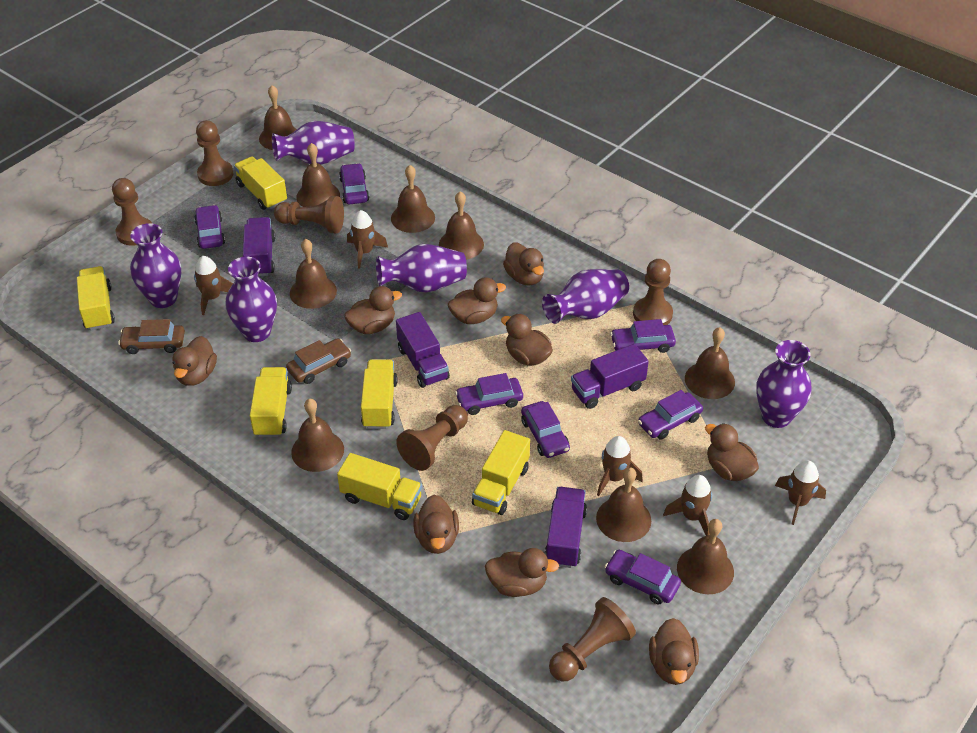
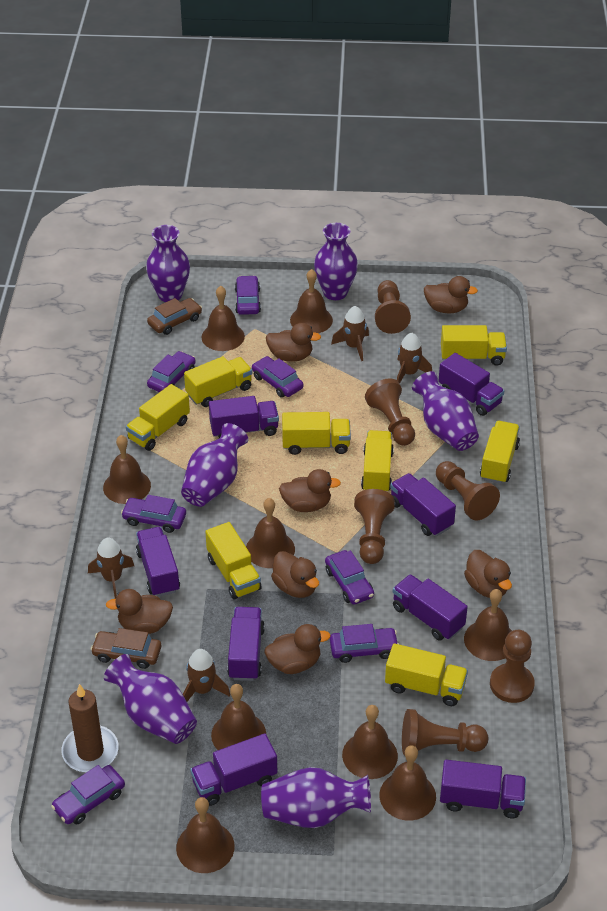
brown candle: none = 0 -> [61,684,119,772] = 1
brown duck: [172,336,217,386] [344,286,402,334] [413,495,459,554] [448,277,506,324] [485,548,559,597] [501,314,553,366] [503,242,544,286] [649,618,699,685] [705,423,759,481] = 9 -> [106,589,173,634] [265,624,331,674] [266,323,321,362] [271,551,319,598] [279,469,341,512] [424,276,478,313] [464,550,512,598] = 7
brown rocket: [194,256,233,315] [347,210,388,269] [597,436,643,496] [663,475,712,536] [775,461,826,525] = 5 -> [88,538,134,599] [183,649,230,701] [331,306,369,361] [397,333,432,384] = 4
purple truck: [243,217,276,276] [396,312,450,388] [545,487,587,568] [571,344,649,409] = 4 -> [136,527,180,597] [190,733,277,806] [209,396,279,438] [227,607,265,681] [390,473,456,536] [393,574,468,641] [439,353,504,416] [440,760,526,818] = 8
yellow truck: [77,266,115,330] [234,156,287,210] [250,367,292,437] [337,453,422,520] [361,359,398,429] [472,430,530,515] = 6 -> [126,384,190,451] [184,356,252,407] [205,522,262,599] [282,412,351,455] [361,430,394,491] [385,643,468,706] [441,325,507,366] [480,421,520,484] = 8

